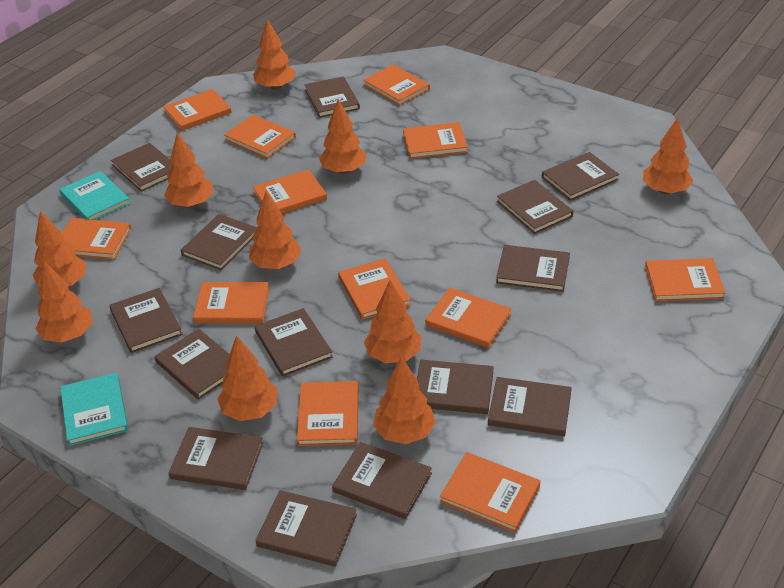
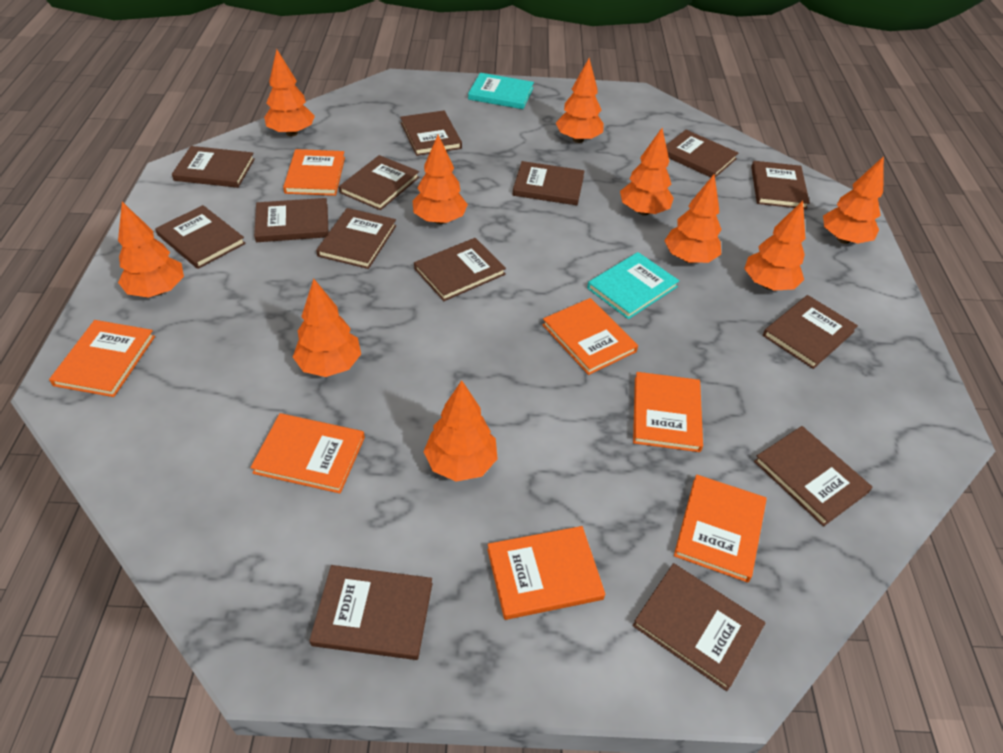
orange book: [62,218,131,260] [163,89,232,131] [193,282,269,324] [224,115,296,159] [253,169,327,214] [297,381,358,446] [338,258,411,320] [363,64,430,106] [403,122,468,159] [425,287,512,348] [440,452,540,533] [645,258,725,301] = 12 -> [49,320,155,397] [250,413,365,494] [283,149,345,196] [487,526,605,620] [542,298,638,375] [633,372,703,452] [674,474,767,583] = 7

